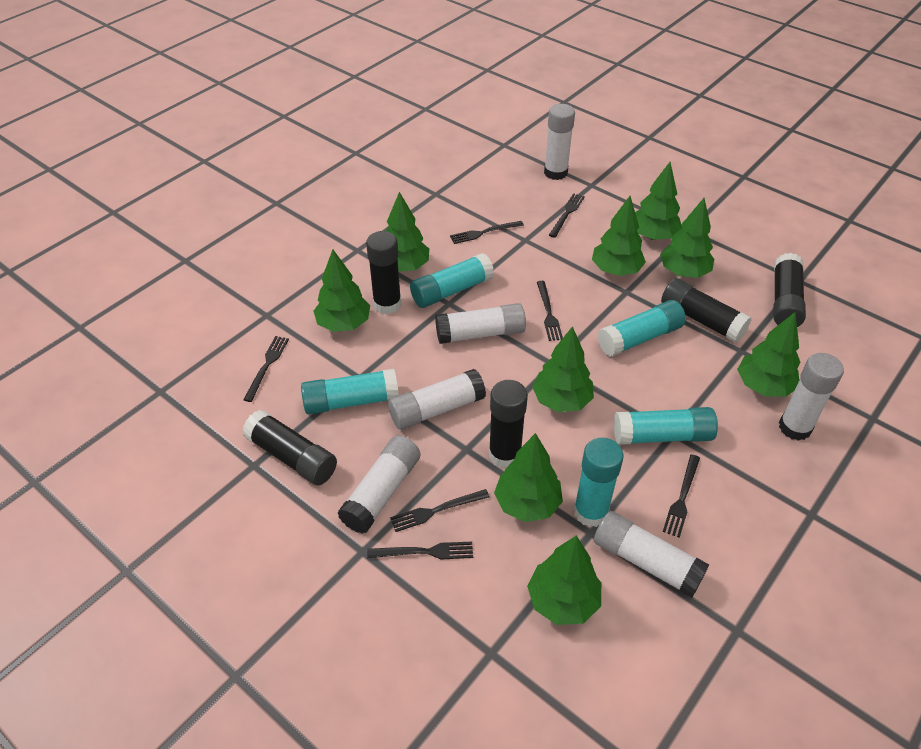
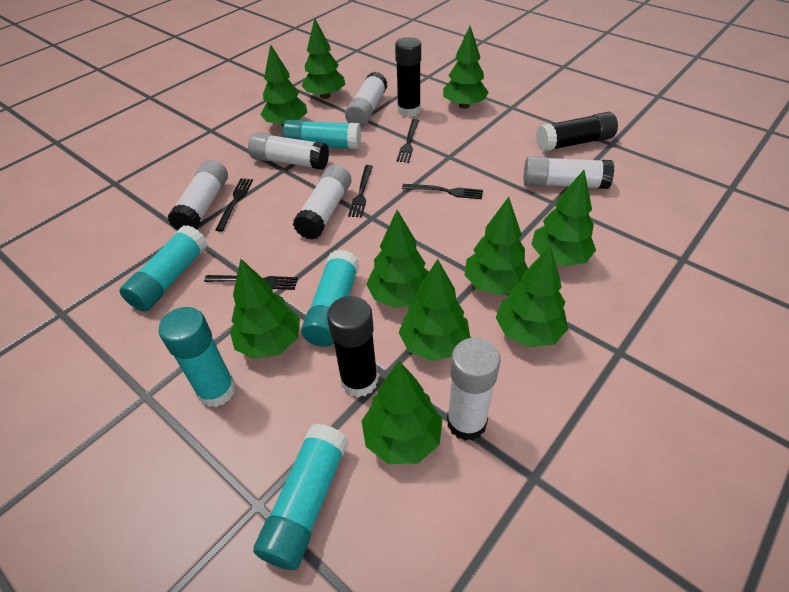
black fork: [243,336,289,402] [367,542,473,559] [390,489,490,532] [450,221,524,244] [537,281,563,341] [549,193,585,238] [663,454,700,538] = 7 -> [204,275,298,290] [215,178,253,232] [348,165,373,218] [396,119,419,163] [402,184,483,199] = 5
black glue stick: [242,410,337,485] [366,231,401,314] [489,380,528,468] [661,278,752,343] [774,253,806,327] = 5 -> [327,296,378,397] [395,37,421,117] [536,112,618,152] = 3
green tree: [314,250,370,332] [385,192,429,272] [494,433,563,522] [527,535,601,625] [532,326,594,412] [592,196,646,276] [635,162,682,240] [660,198,714,278] [737,312,800,397] = 9 -> [230,259,300,359] [260,44,307,127] [301,18,345,99] [362,361,443,464] [366,210,429,308] [399,259,470,361] [443,26,489,109] [465,197,528,295] [496,246,568,347] [531,170,596,266] = 10

